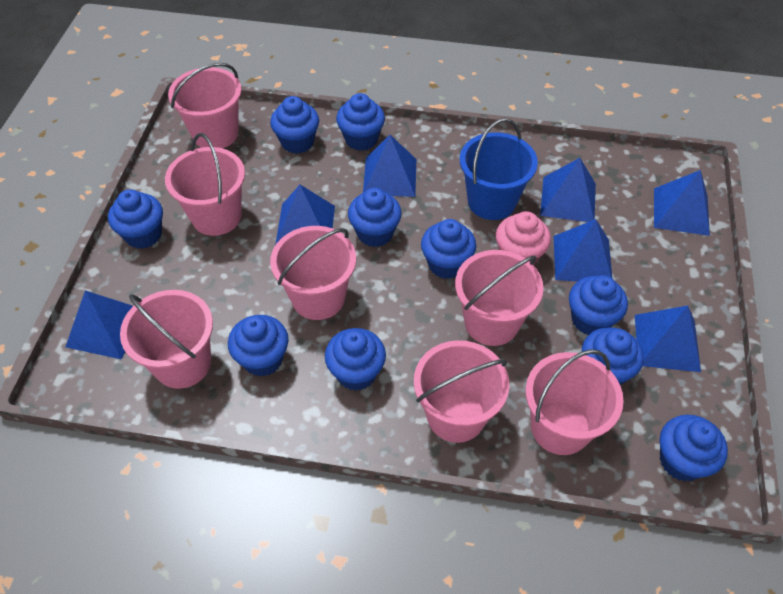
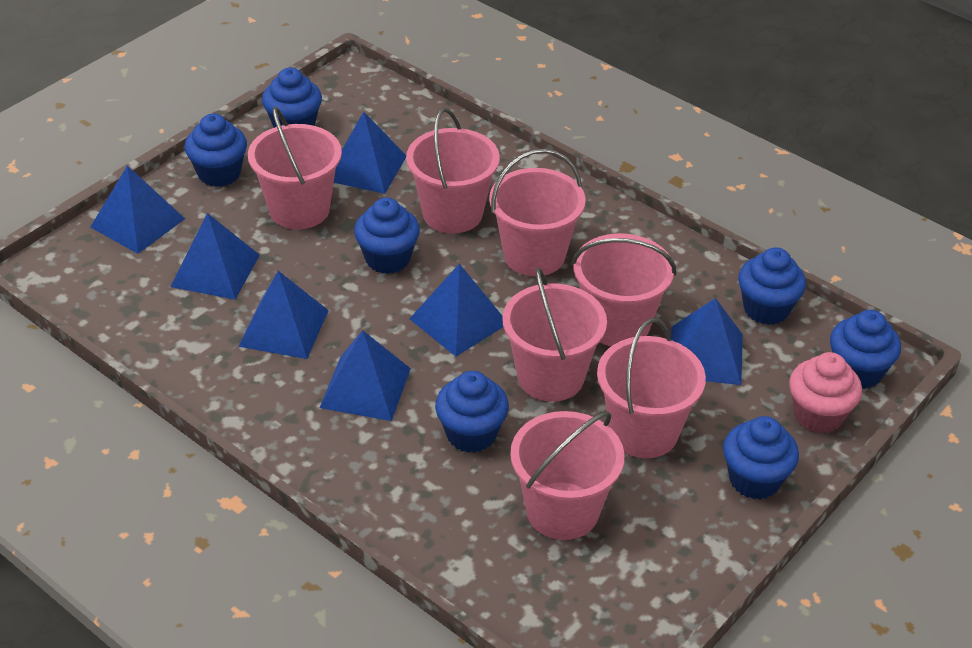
blue bucket: [460,118,538,220] = 1 -> none = 0
blue cupcake: [108,189,163,249] [228,315,289,377] [270,96,319,154] [325,328,386,391] [336,93,385,151] [348,188,402,247] [421,219,476,279] [569,275,628,335] [582,327,644,385] [660,415,728,481] = 10 -> [185,113,247,187] [262,68,322,128] [354,198,420,274] [435,371,509,453] [723,416,799,499] [738,247,806,325] [830,310,901,389] = 7

